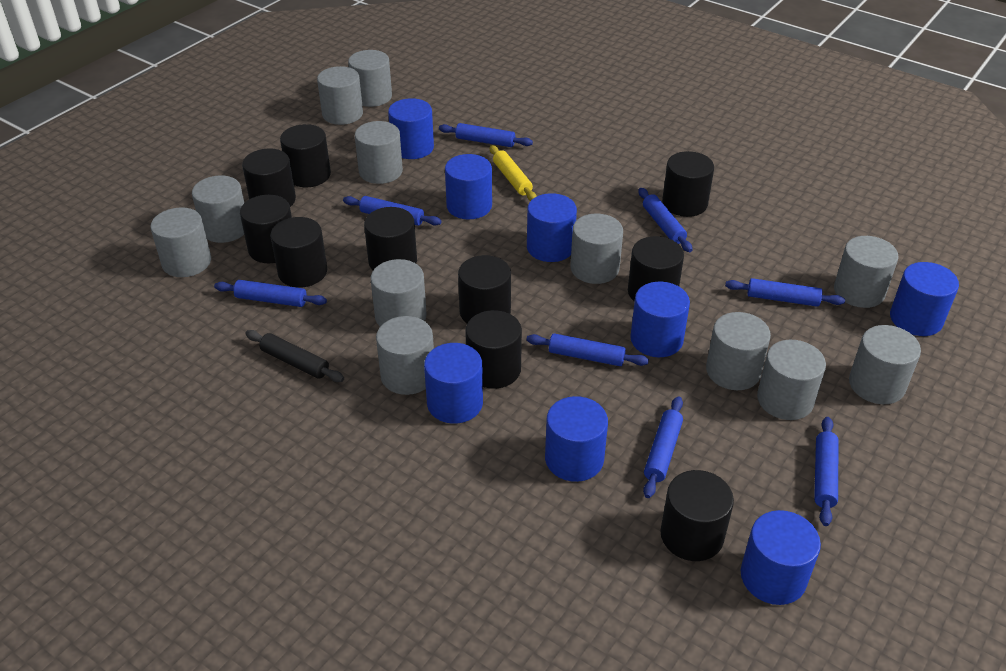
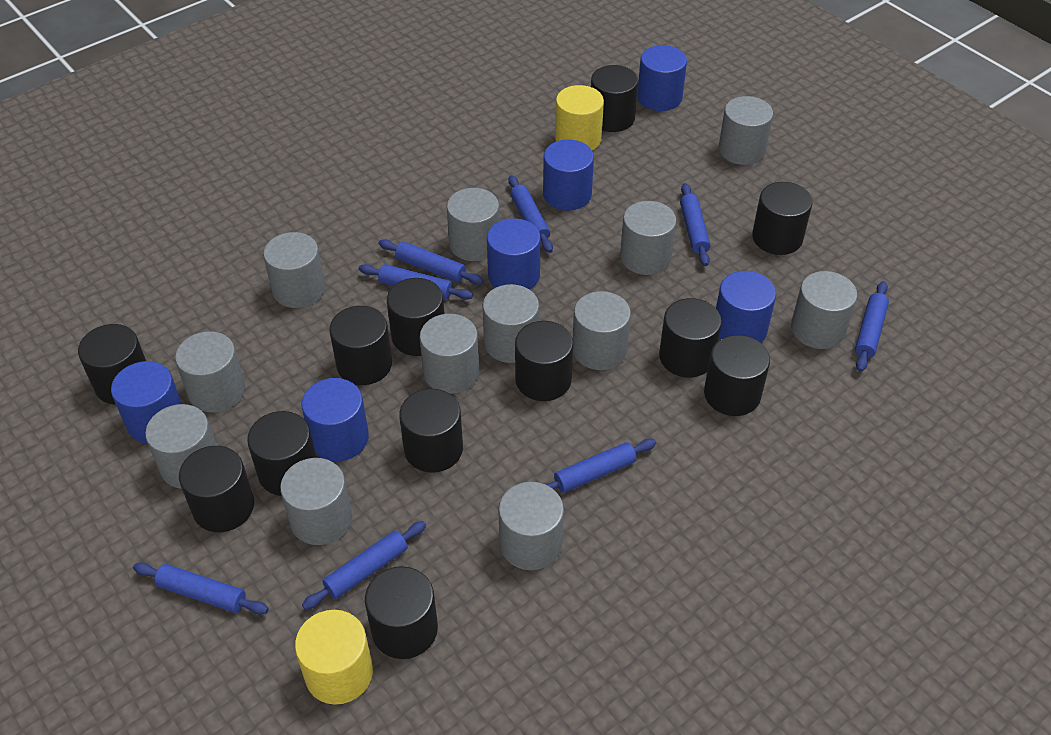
black cylinder: [240,195,292,263] [242,148,296,207] [270,217,327,288] [280,124,331,187] [364,207,417,270] [458,255,511,324] [465,310,522,389] [628,236,684,302] [660,470,734,561] [662,151,714,217] = 10 -> [78,324,146,405] [179,446,254,532] [247,411,316,496] [329,306,392,385] [365,566,438,659] [387,278,444,356] [399,389,463,473] [515,321,573,401] [591,65,638,132] [659,298,722,377] [704,335,770,416] [752,182,813,255] = 12
black rolling pin: [245,330,344,382] = 1 -> none = 0
blue cylinder: [388,98,434,159] [424,343,483,424] [445,154,492,220] [527,193,577,262] [545,396,608,482] [630,282,690,357] [741,510,821,605] [890,262,959,336] = 8 -> [111,361,182,444] [302,378,369,461] [487,218,541,290] [543,139,594,211] [637,45,687,111] [716,271,776,343] = 6
yellow cylinder: none = 0 -> [295,610,373,705] [555,85,604,150] = 2
yellow rolling pin: [490,145,537,201] = 1 -> none = 0

